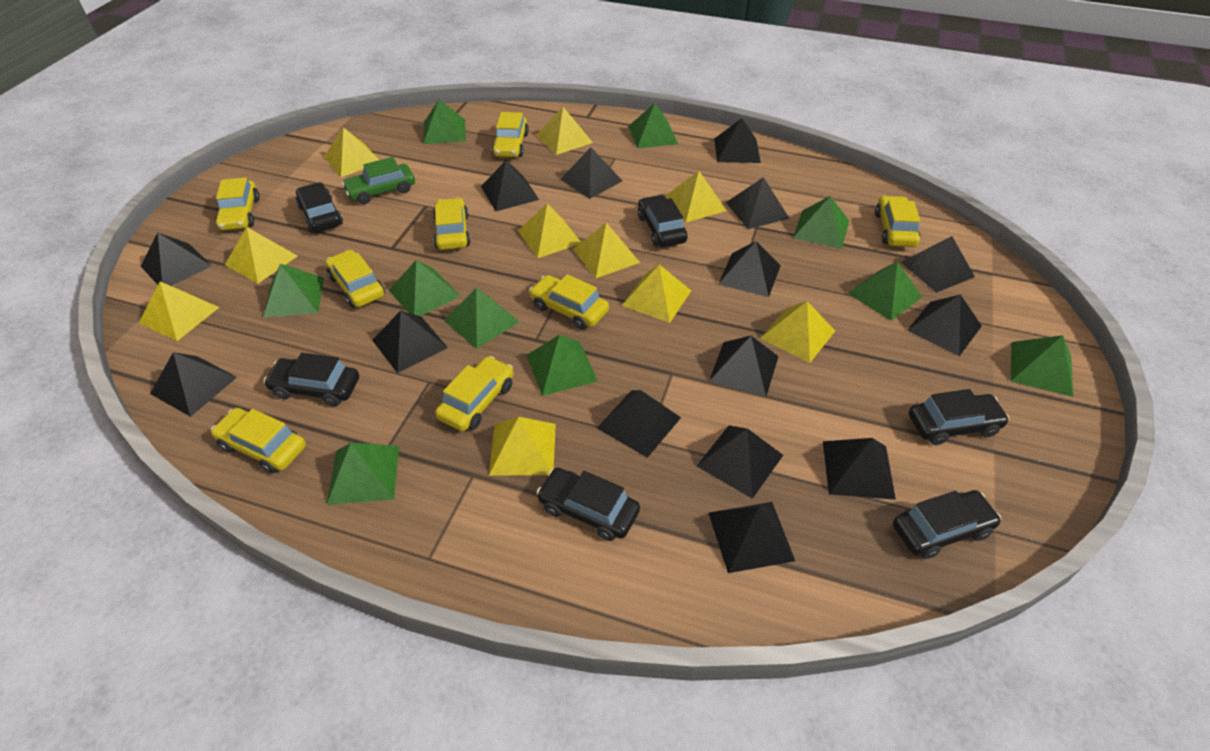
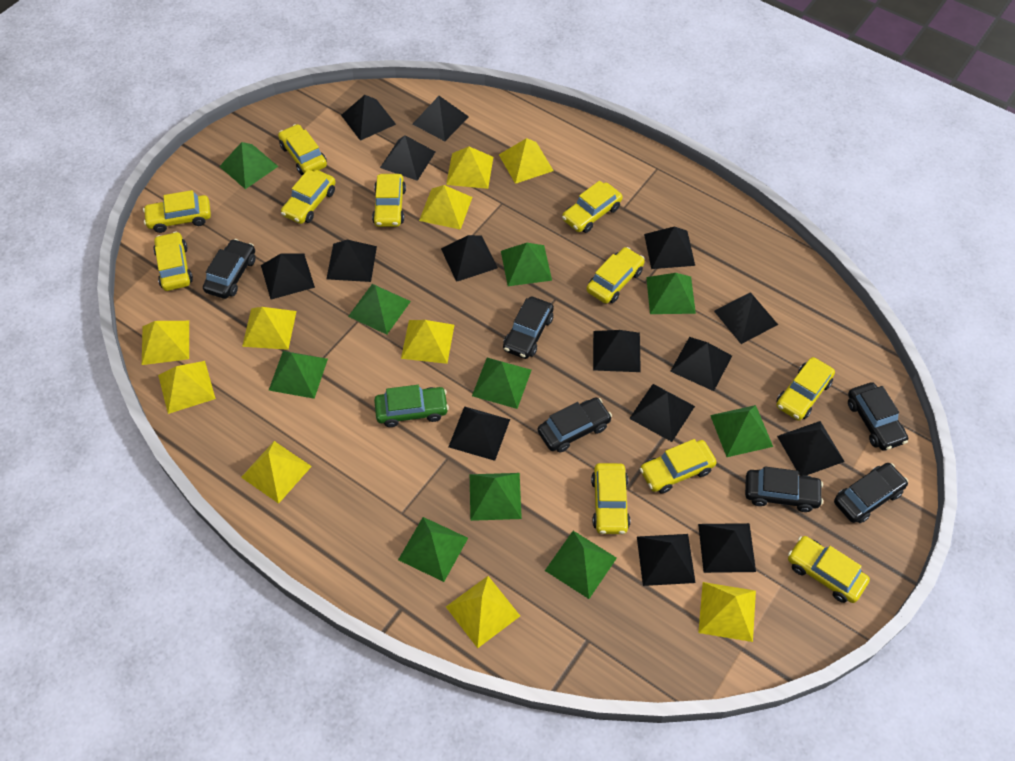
yellow car: [211,408,306,473] [215,177,260,231] [325,250,385,308] [433,198,471,250] [435,356,514,431] [492,112,529,157] [529,274,609,329] [875,196,920,247] = 8 -> [143,190,211,233] [153,231,193,291] [278,124,327,175] [281,169,336,224] [372,174,406,227] [562,181,623,233] [586,247,645,304] [591,463,630,534] [640,439,717,494] [776,357,835,421] [788,536,870,603] = 11

